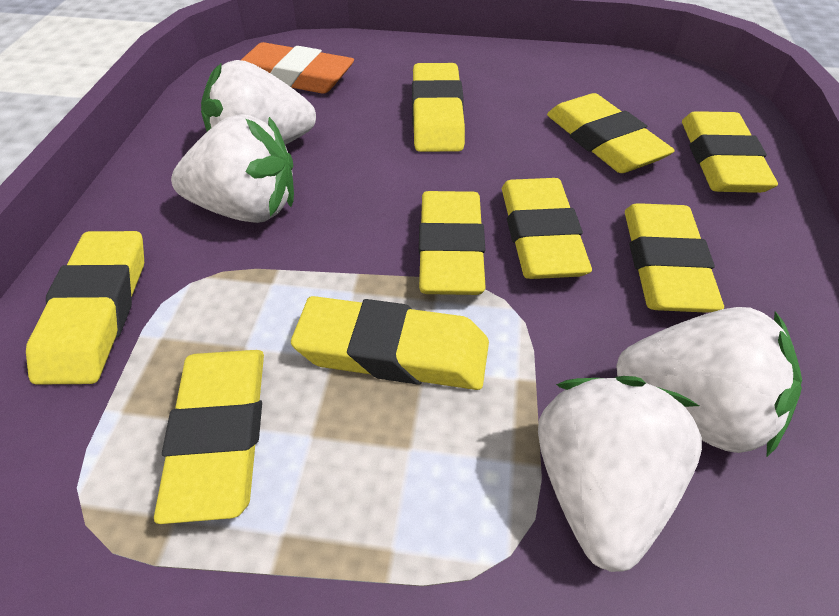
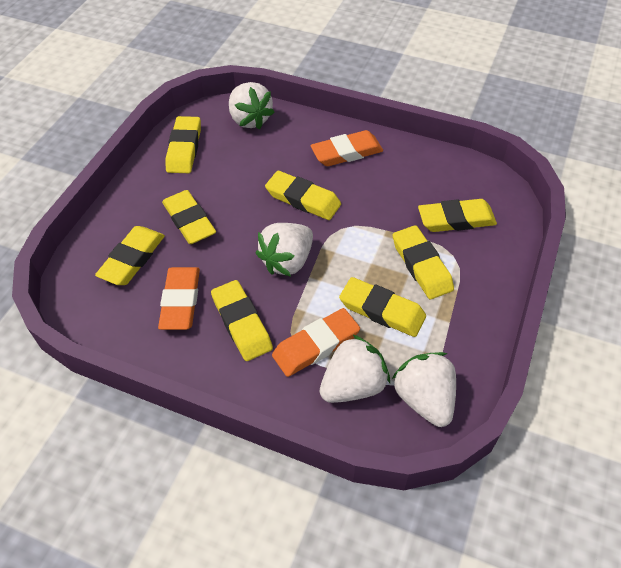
orange eraser: [241,42,354,94] = 1 -> [158,267,200,330] [272,308,360,377] [311,130,383,166] = 3
yellow eraser: [26,231,144,385] [154,350,264,524] [291,296,489,390] [412,63,465,152] [419,191,486,295] [502,178,592,279] [547,93,675,173] [625,203,724,313] [682,111,778,193] = 9 -> [95,226,165,285] [162,190,216,244] [165,116,201,173] [211,280,273,361] [265,171,341,220] [339,277,426,337] [393,225,454,299] [418,199,497,232] = 8

